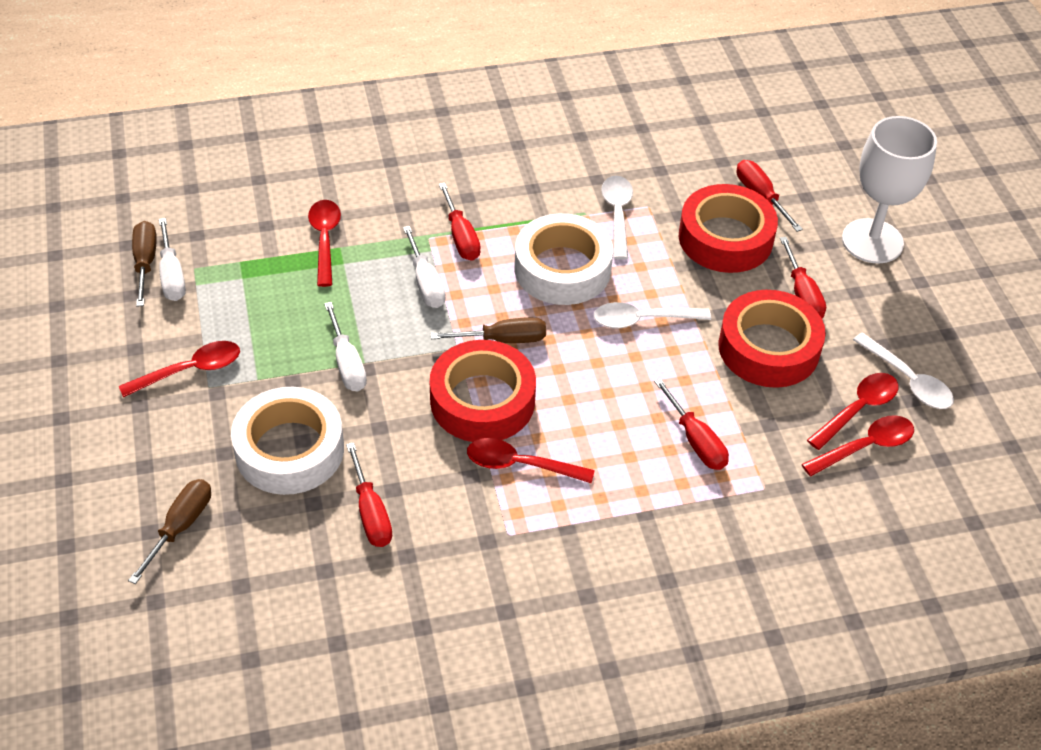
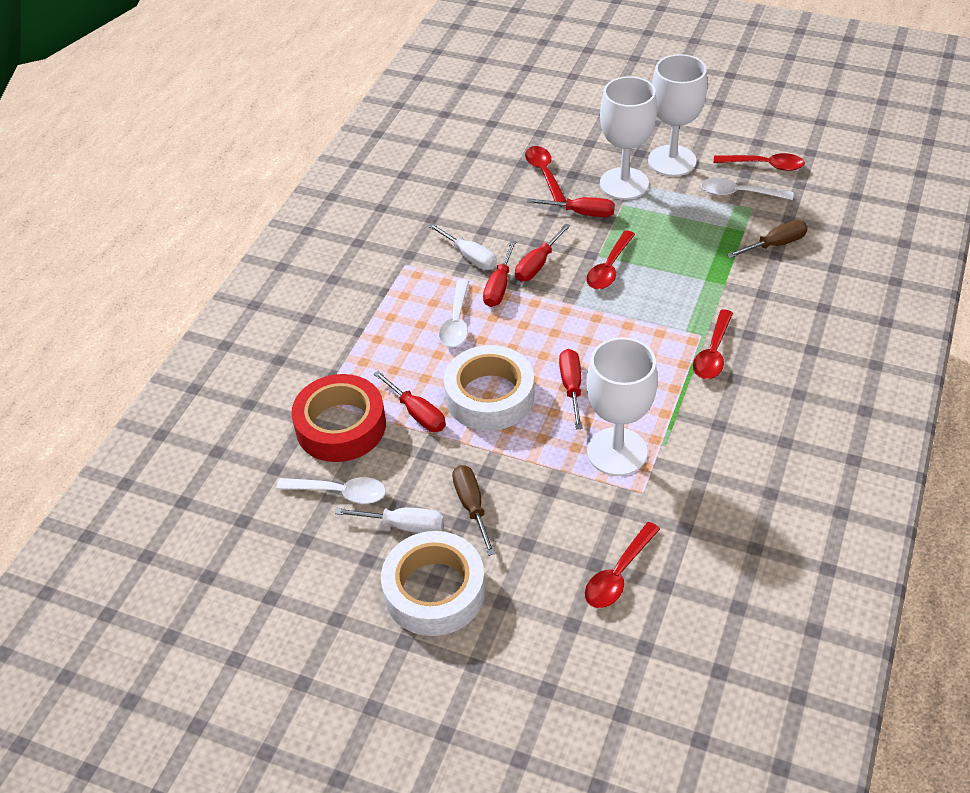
brown screwdriver: [128,479,211,584] [132,221,157,307] [431,317,546,343] = 3 -> [452,465,496,556] [727,220,808,258] = 2
red tape: [430,340,536,442] [679,184,778,273] [718,290,826,388] = 3 -> [291,374,386,462] = 1
white goblet: [842,116,937,264] = 1 -> [586,337,658,476] [600,76,657,200] [648,54,707,176] = 3
white screwdriver: [159,218,186,301] [324,302,367,391] [403,226,446,308] = 3 -> [335,508,444,533] [428,223,497,270] = 2

